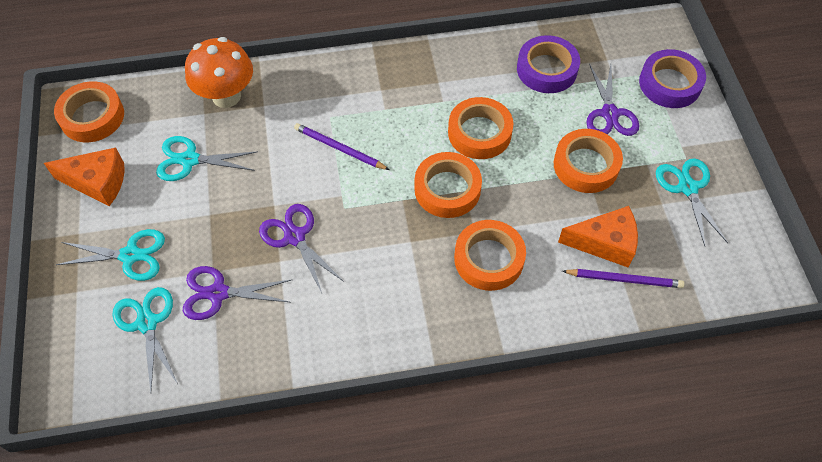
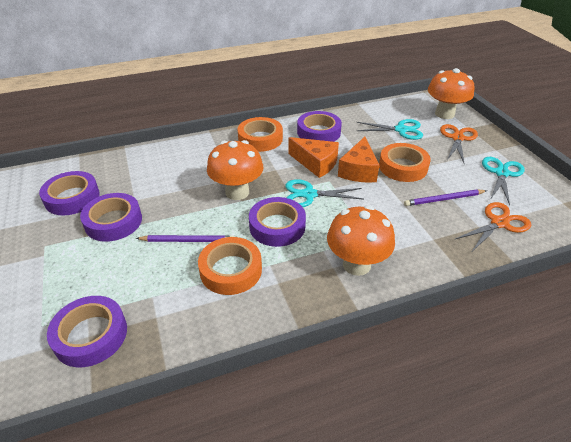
orange mushroom: [185,37,253,108] = 1 -> [207,140,263,200] [327,205,395,276] [428,68,474,119] = 3
orange scissors: none = 0 -> [440,124,478,164] [454,202,531,251] = 2
orange tape: [54,81,124,142] [415,152,482,218] [448,97,513,159] [454,220,526,291] [554,129,623,193] = 5 -> [198,237,262,295] [238,117,283,152] [379,143,431,182] = 3
purple scissors: [183,266,291,320] [259,204,344,293] [587,63,639,136] = 3 -> none = 0
purple tape: [517,35,580,93] [639,49,706,108] = 2 -> [39,171,100,215] [47,296,127,367] [80,193,142,242] [249,197,306,247] [297,111,342,142] = 5
turquoise scissors: [56,229,165,281] [112,287,178,392] [156,136,258,181] [656,158,728,246] = 4 -> [285,179,364,207] [356,119,423,140] [482,157,524,205] = 3

